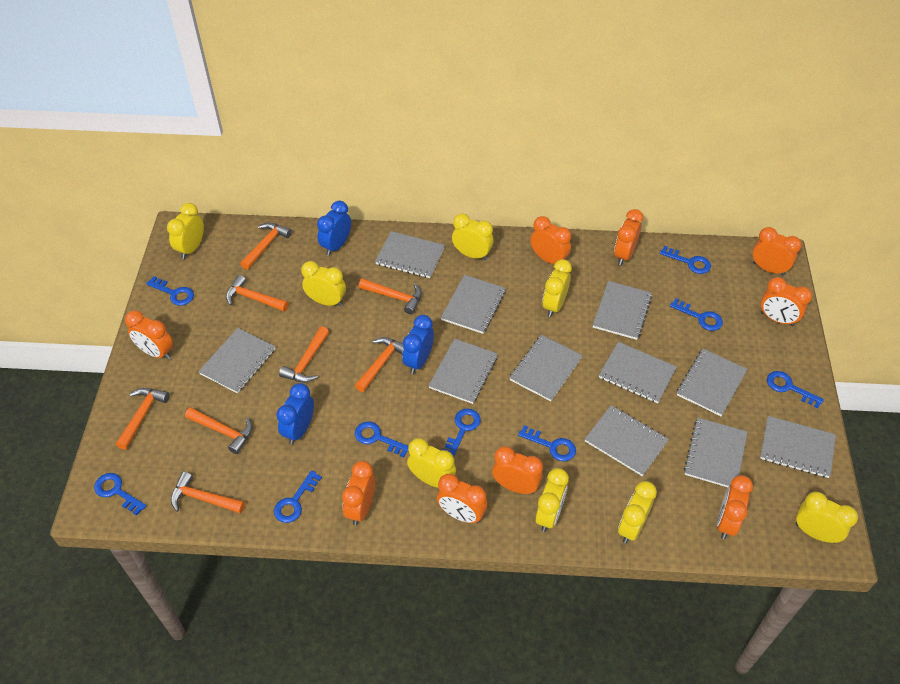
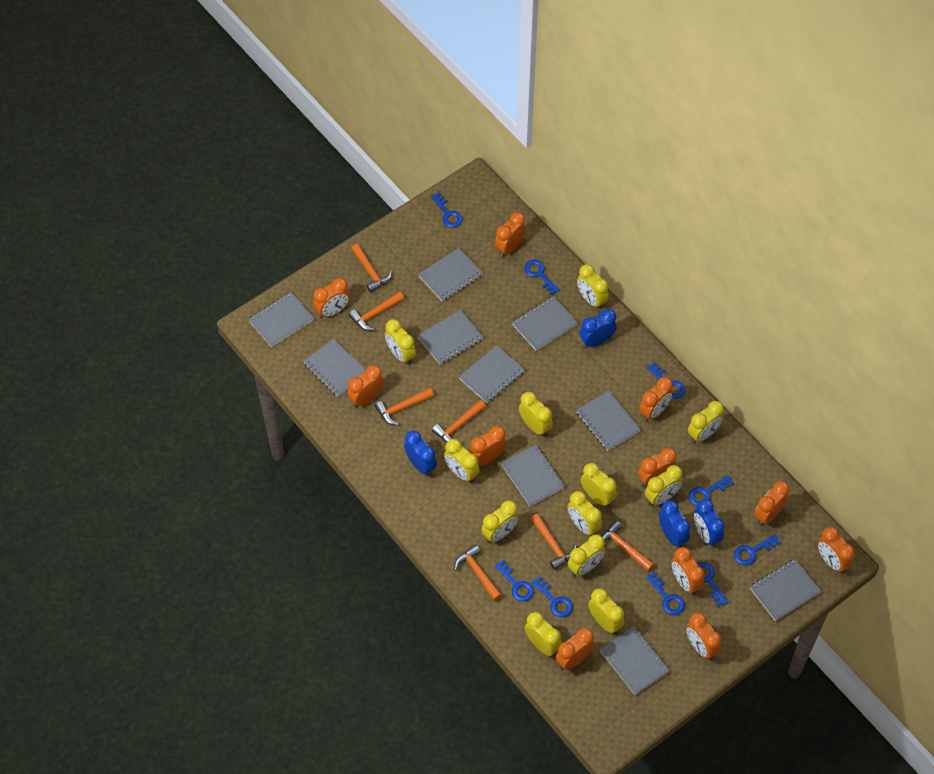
blue clock: [276,383,314,445] [317,201,351,256] [402,315,434,374] = 3 -> [404,431,437,476] [579,309,617,348] [659,500,690,548] [694,499,725,548] = 4
grey notebook: [198,328,275,393] [375,231,445,278] [428,338,498,404] [441,275,506,334] [509,335,583,401] [585,405,669,476] [593,281,652,340] [599,342,677,403] [677,349,748,416] [684,418,748,487] [760,416,836,478] = 11 -> [248,292,314,347] [303,339,366,397] [417,310,483,364] [418,248,483,301] [459,345,525,403] [501,445,565,506] [512,296,578,351] [576,391,641,451] [600,626,670,695] [750,559,821,621] = 10
orange clock: [125,311,173,360] [342,461,375,525] [437,474,487,523] [492,446,543,494] [530,216,571,264] [614,209,643,265] [717,475,753,539] [753,227,802,276] [761,277,812,326] = 9 -> [313,278,350,319] [347,365,384,407] [469,426,507,466] [495,212,526,257] [555,628,594,670] [638,448,677,487] [639,377,673,421] [671,547,704,595] [686,613,721,660] [754,481,790,526] [817,527,855,573] = 11
orange hammer: [116,388,170,450] [171,472,245,514] [185,407,252,454] [226,275,289,312] [240,223,292,270] [279,327,329,383] [355,337,403,392] [359,278,422,314] = 8 -> [349,291,404,331] [351,244,392,293] [375,388,434,425] [432,400,486,443] [454,544,502,601] [530,514,577,570] [602,520,654,571] = 7
yellow clock: [167,203,204,259] [301,261,346,306] [407,438,456,488] [452,213,494,260] [535,468,569,532] [542,259,572,317] [618,481,657,544] [796,492,858,543] = 8 -> [385,319,416,365] [444,439,479,483] [481,500,519,543] [519,392,553,437] [525,612,562,657] [567,491,602,536] [567,534,605,577] [577,264,609,310] [581,463,617,507] [588,588,624,634] [645,465,682,506] [688,401,724,443] = 12

